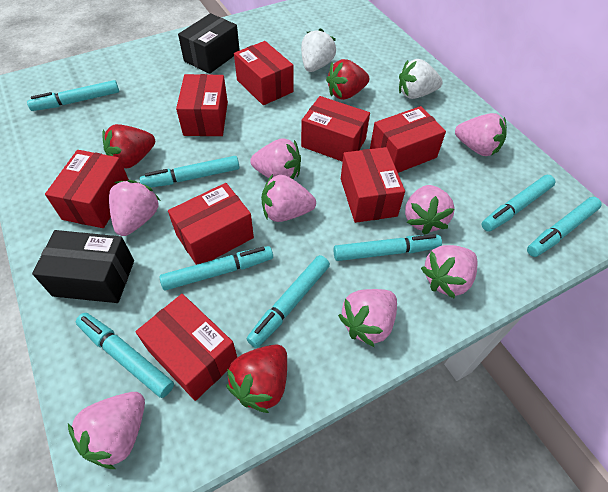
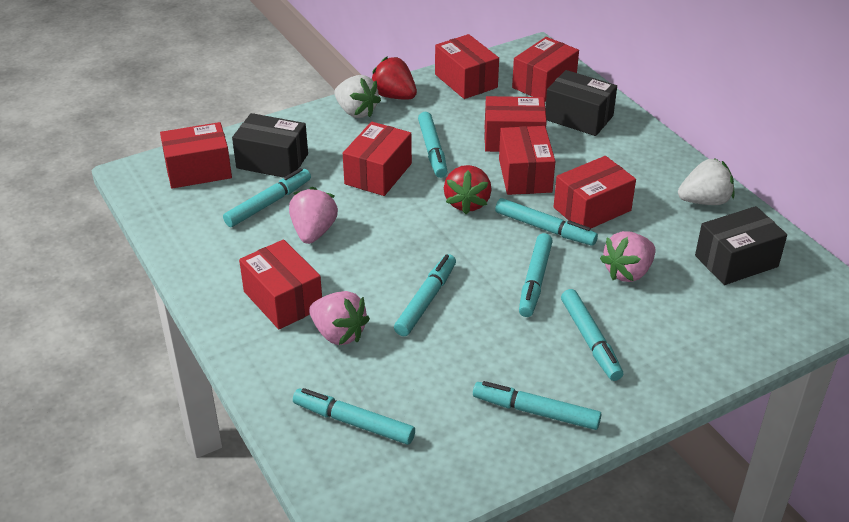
black box: [32,230,134,303] [178,13,240,74] = 2 -> [232,113,308,178] [546,70,617,136] [695,206,787,285] = 3
pink strawberry: [68,392,145,469] [109,180,160,236] [250,138,301,179] [261,174,316,222] [338,289,397,347] [405,185,455,235] [421,245,478,299] [455,113,507,156] = 8 -> [289,187,338,244] [309,291,370,345] [600,231,655,282] = 3
red strawberry: [102,124,155,168] [226,345,287,413] [326,59,370,100] = 3 -> [372,57,417,100] [444,165,492,214] = 2

